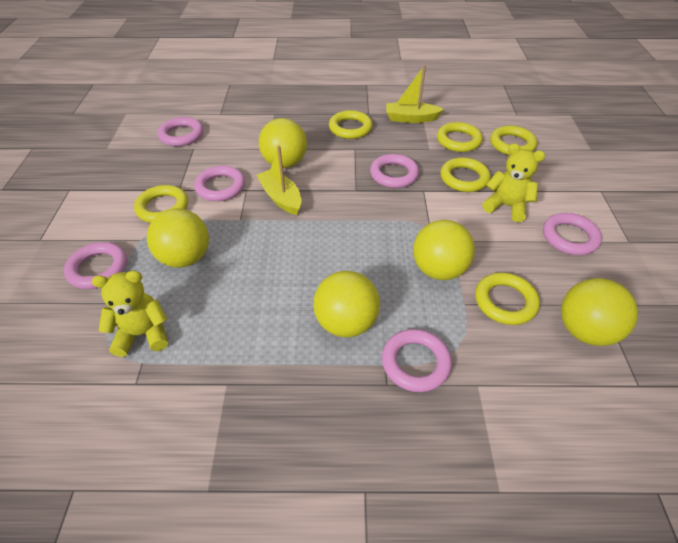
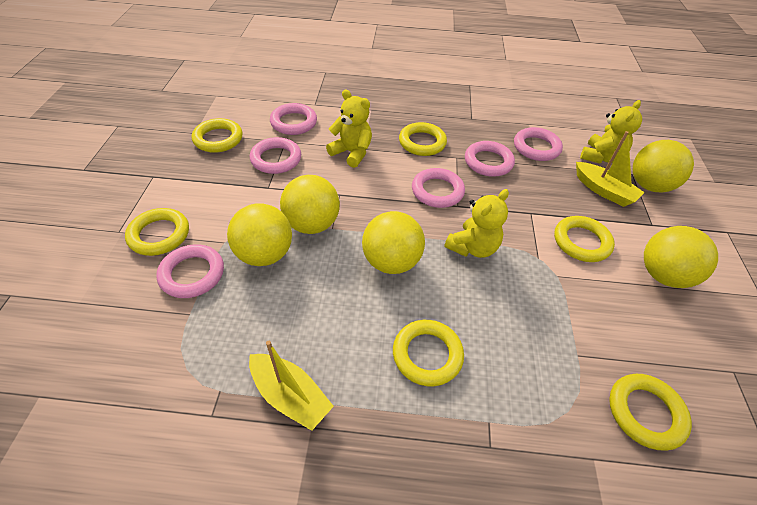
yellow teddy bear: [92,271,168,357] [482,143,545,222] = 2 -> [326,89,372,168] [444,189,509,258] [580,100,642,164] = 3

